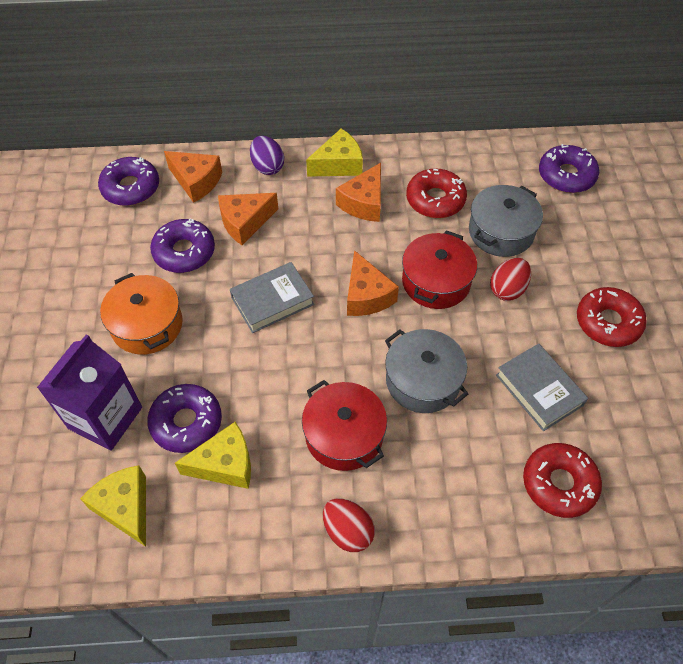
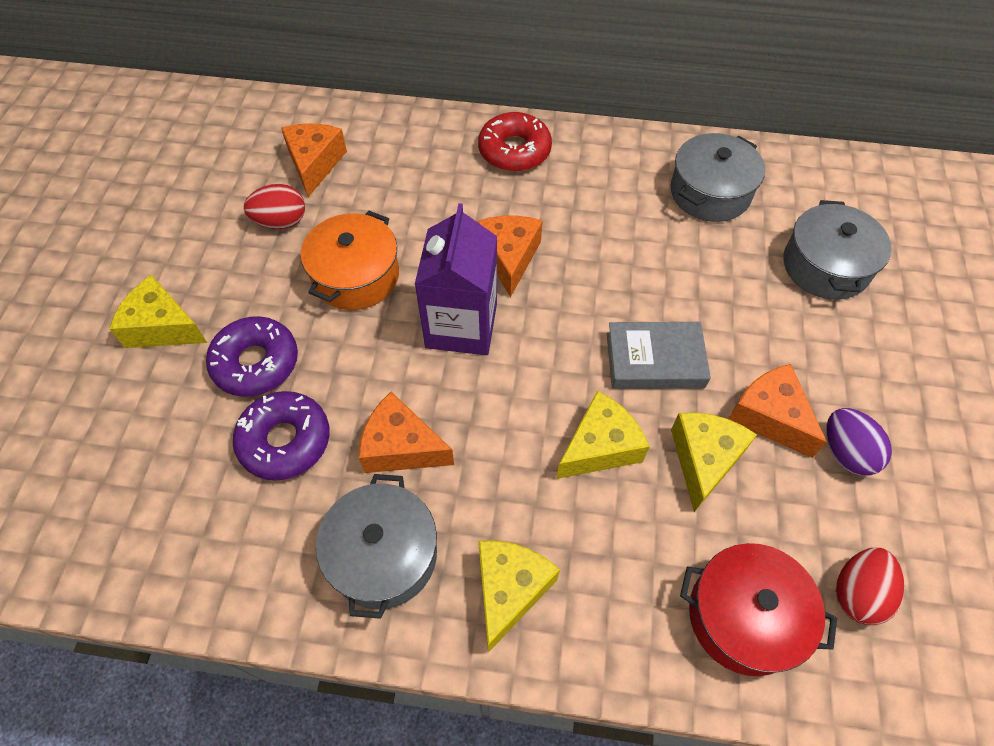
grey book: [230,262,314,333] [496,343,588,431] = 2 -> [607,322,711,389] = 1
grey pot: [385,329,468,413] [469,185,543,257] = 2 -> [316,474,437,619] [670,133,765,222] [784,200,892,300] = 3
purple donut: [98,157,159,206] [147,384,222,453] [150,218,215,273] [539,144,599,193] = 4 -> [206,316,298,397] [233,391,330,481] = 2
red donut: [406,168,467,218] [523,443,602,518] [577,287,647,347] = 3 -> [478,112,552,172] = 1
red pot: [302,380,387,471] [402,230,477,309] = 2 -> [680,543,837,676] = 1
yellow cheese: [80,465,146,547] [175,422,251,489] [306,128,363,177] = 3 -> [109,275,207,348] [478,540,560,653] [556,391,650,479] [671,412,757,512] = 4

